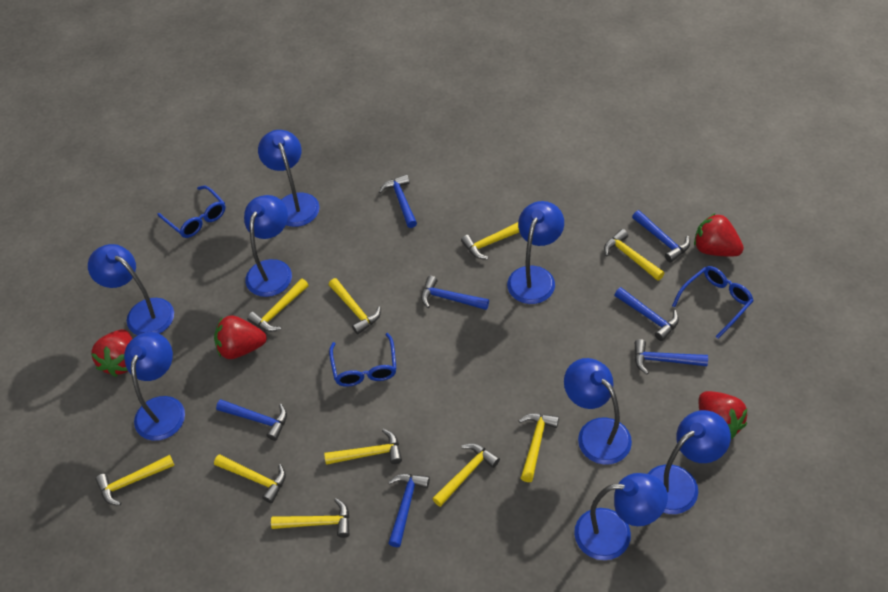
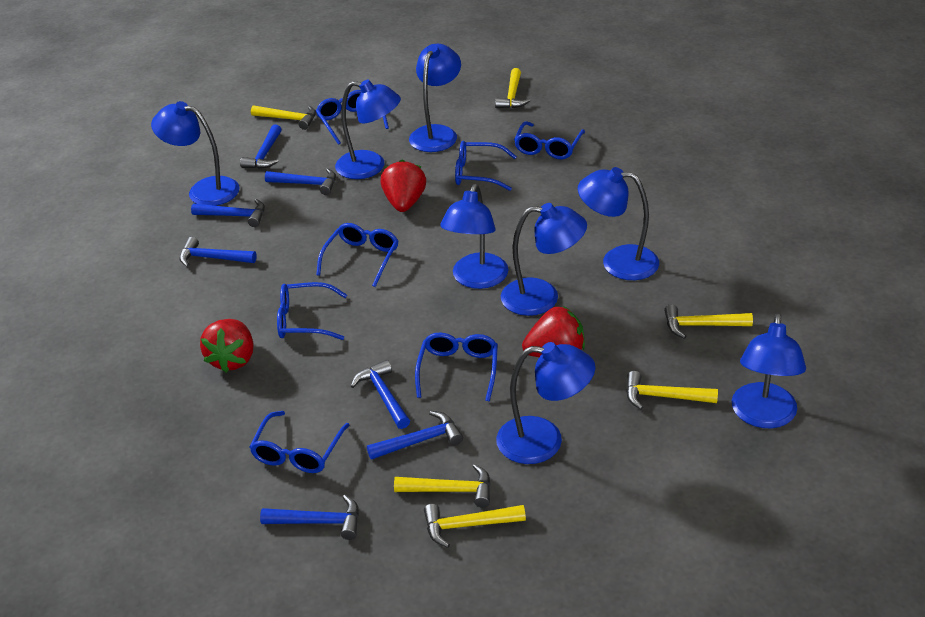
blue glasses: [157,186,226,238] [329,333,397,387] [672,266,754,338] = 3 -> [249,411,350,473] [277,282,347,340] [316,90,389,145] [316,223,399,287] [415,332,498,401] [455,141,517,191] [514,121,585,159] = 7
red strawberry: [91,329,132,377] [214,315,267,359] [694,213,744,257] [699,391,747,439] = 4 -> [200,319,254,373] [381,160,426,212] [522,306,585,357] = 3
yellow hammer: [95,455,174,506] [214,454,286,503] [247,279,309,332] [271,498,349,538] [324,429,402,465] [329,278,381,335] [432,443,500,507] [461,222,519,259] [518,413,559,482] [604,229,664,281] = 10 -> [251,105,316,130] [394,464,491,508] [424,504,526,548] [495,68,531,108] [626,371,718,410] [664,304,753,339] = 6

